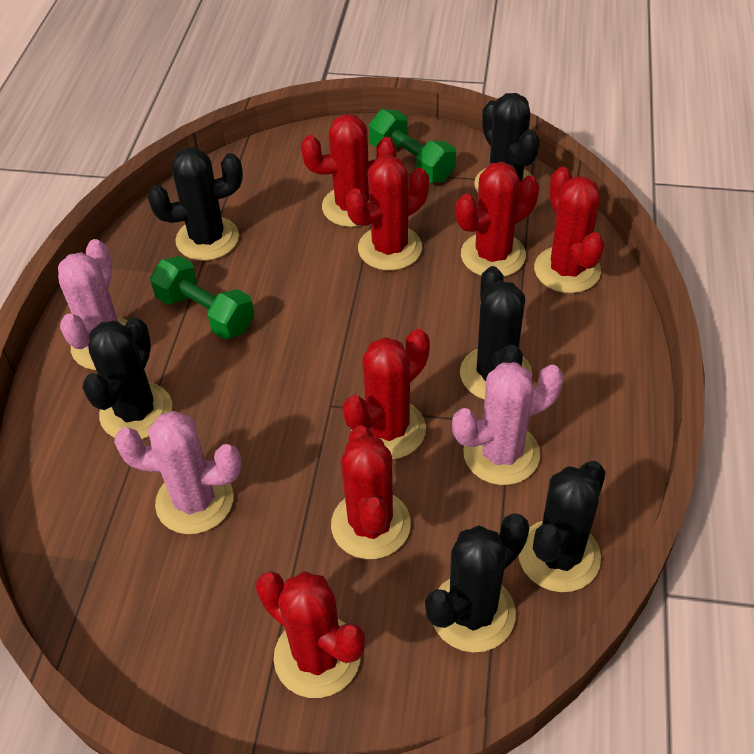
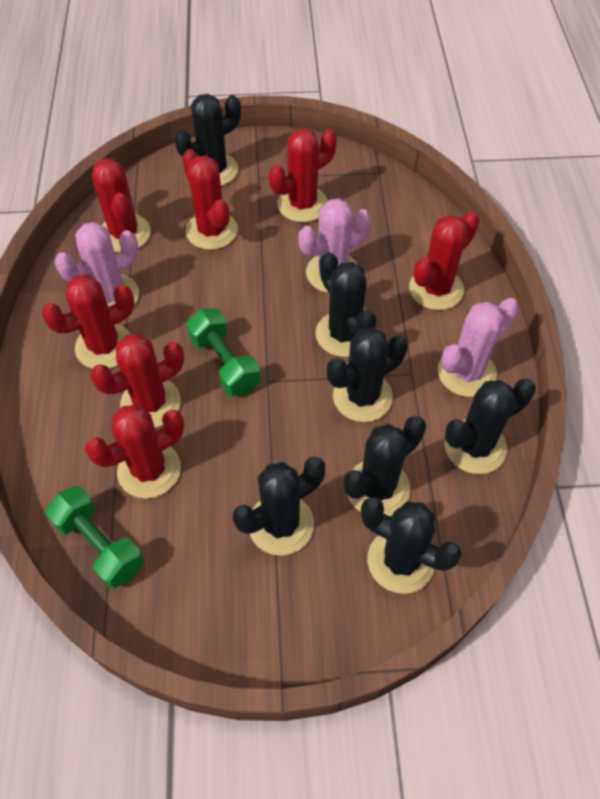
black cactus: [82,317,172,440] [147,147,243,261] [425,513,529,652] [460,266,532,400] [474,93,540,192] [518,461,606,592] = 6 -> [174,94,241,186] [233,456,325,555] [315,252,377,357] [327,327,408,422] [344,416,426,516] [361,497,462,594] [444,378,536,474] = 7

